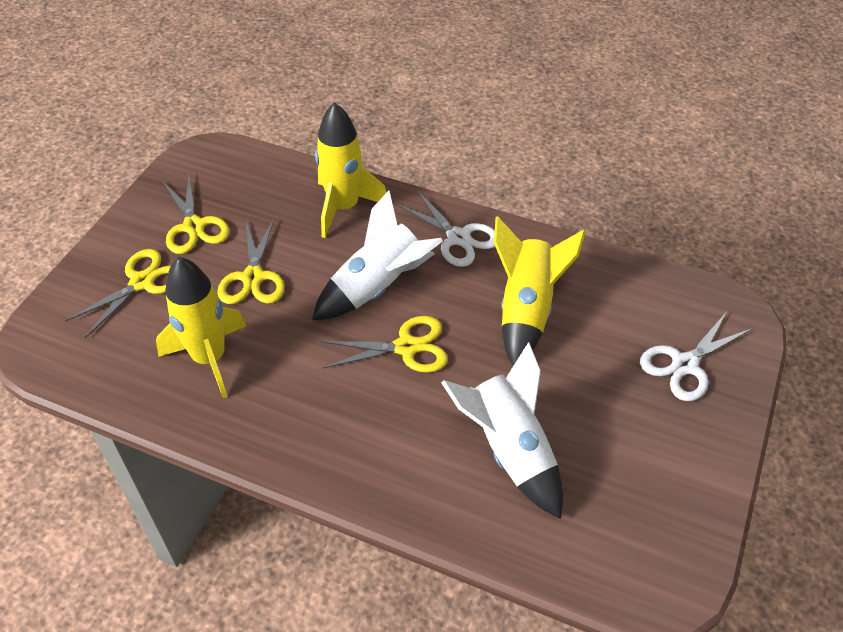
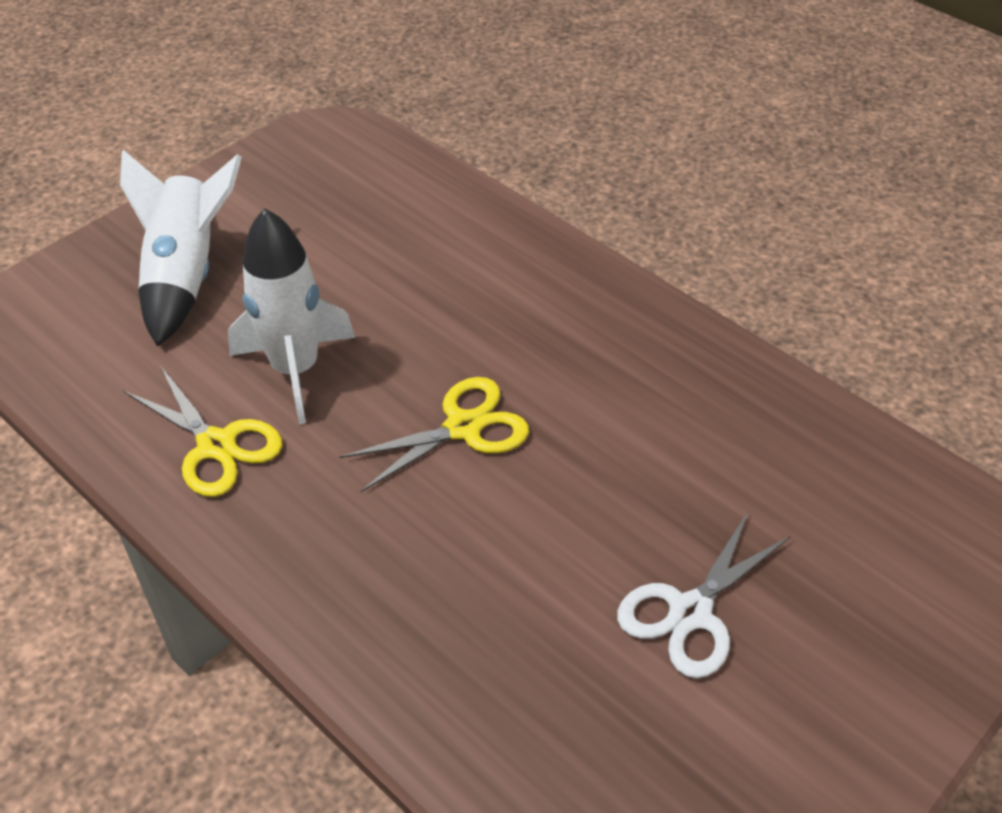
white scissors: [397,190,495,267] [640,313,753,401] = 2 -> [617,510,791,678] = 1
yellow rocket: [156,257,246,398] [315,102,386,238] [494,216,586,366] = 3 -> none = 0
yellow scissors: [65,249,171,338] [163,176,230,254] [217,219,285,304] [320,316,448,373] = 4 -> [123,365,282,497] [339,377,529,493] = 2

